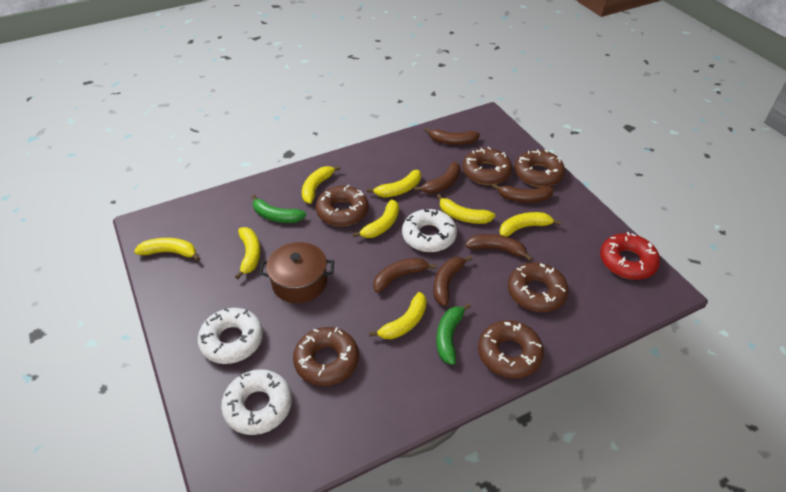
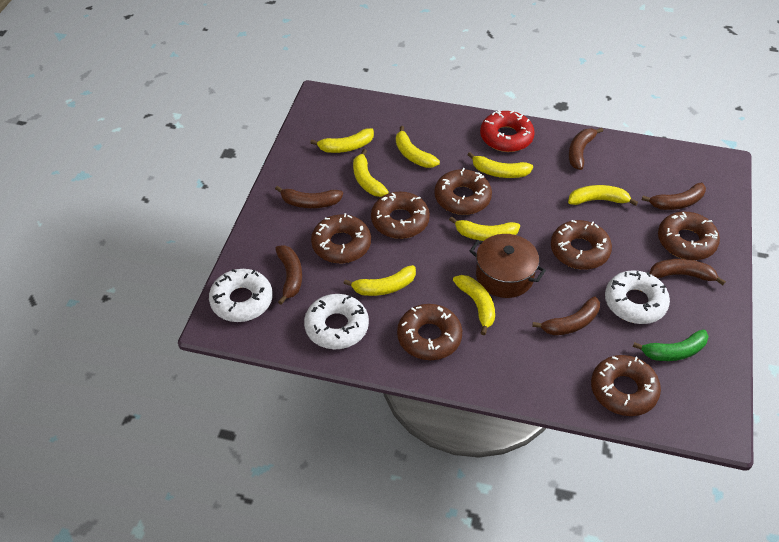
brown donut: [293,327,359,386] [316,184,369,226] [462,147,512,185] [478,320,544,378] [508,262,569,312] [514,149,565,187] = 6 -> [311,213,371,263] [371,191,430,239] [397,304,462,360] [434,168,492,215] [551,220,612,270] [591,355,661,416] [658,212,720,260] = 7
green banana: [252,195,306,223] [436,303,471,365] = 2 -> [633,329,709,361] = 1

